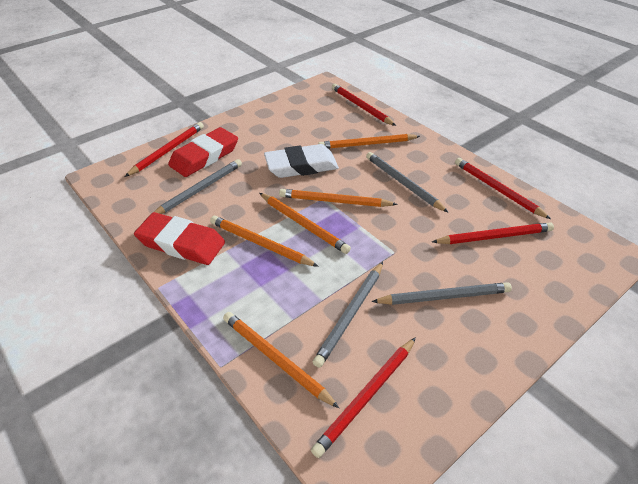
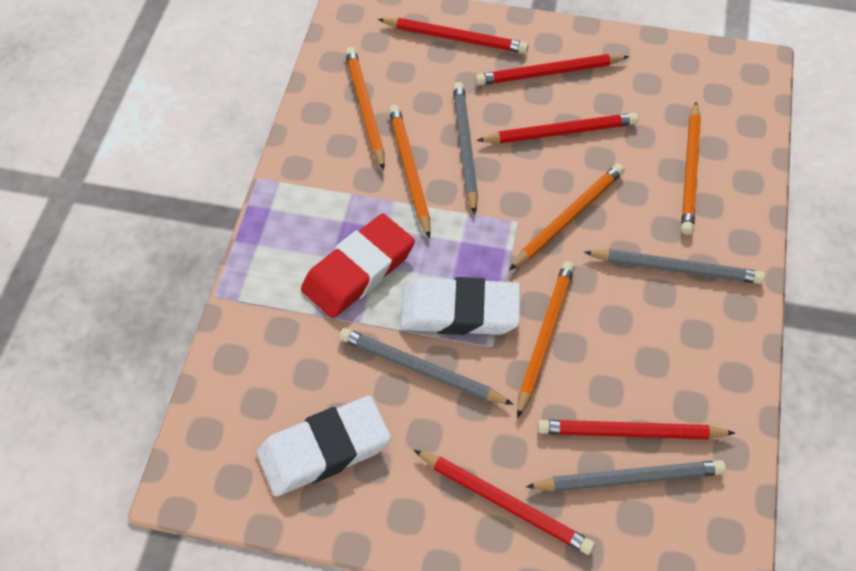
red eraser: [134,212,225,265] [168,127,238,177] = 2 -> [301,213,415,318] = 1
white eraser: [264,144,339,178] = 1 -> [257,396,391,497] [400,277,520,335] = 2

